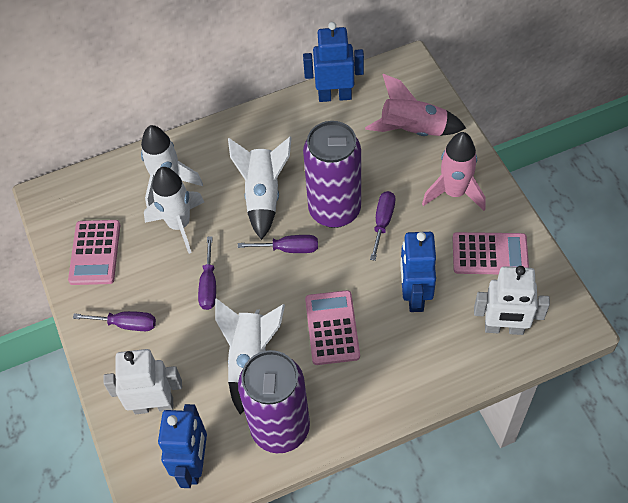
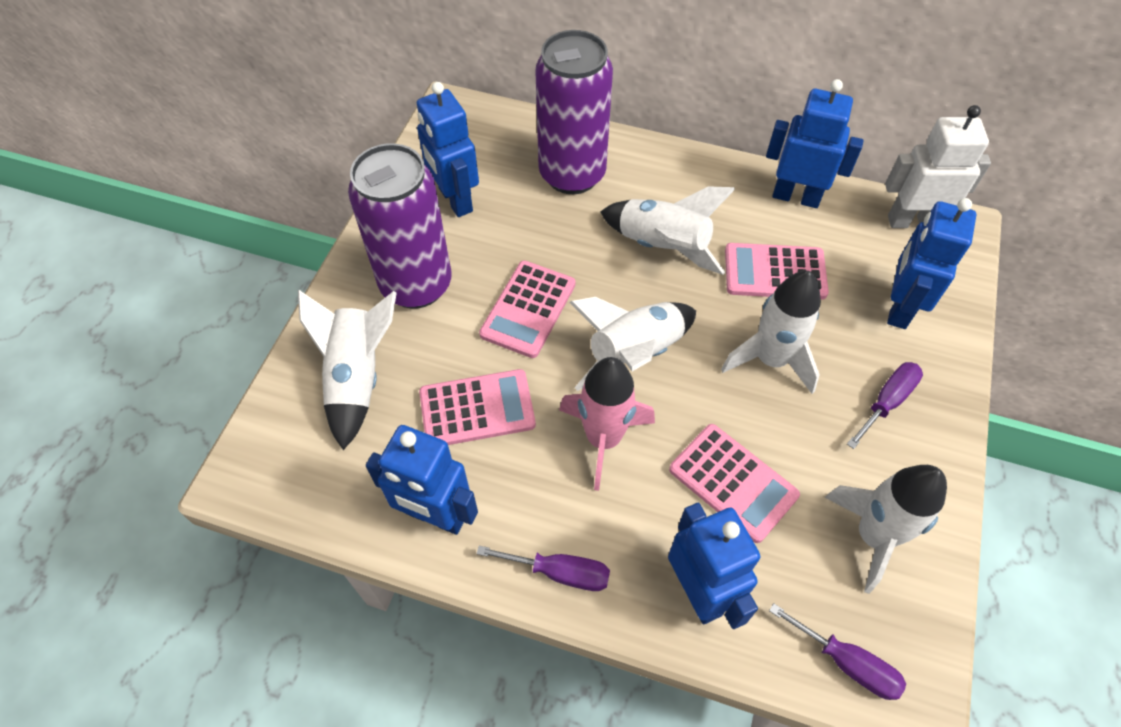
blue robot: [158,404,207,488] [303,22,364,102] [400,232,436,312] = 3 -> [366,425,478,535] [417,82,479,217] [668,503,760,629] [766,79,864,208] [887,198,977,329] = 5
pink calculator: [68,220,120,285] [305,290,360,365] [453,232,529,274] = 3 -> [419,369,536,445] [479,261,575,358] [669,424,800,543] [725,243,829,300] = 4
pink rocket: [365,74,466,136] [422,132,486,211] = 2 -> [559,357,655,491] = 1
purple screwdriver: [73,311,156,331] [198,236,216,310] [238,235,318,253] [370,191,395,261] = 4 -> [476,545,610,591] [769,603,906,700] [847,362,923,449] = 3
white robot: [103,349,182,414] [474,266,550,335] = 2 -> [885,105,991,228] = 1
white rocket: [141,125,203,207] [144,167,204,254] [215,298,285,415] [228,137,292,240] = 4 -> [298,290,397,450] [569,297,696,391] [600,186,735,275] [721,271,821,394] [824,465,947,594] = 5

